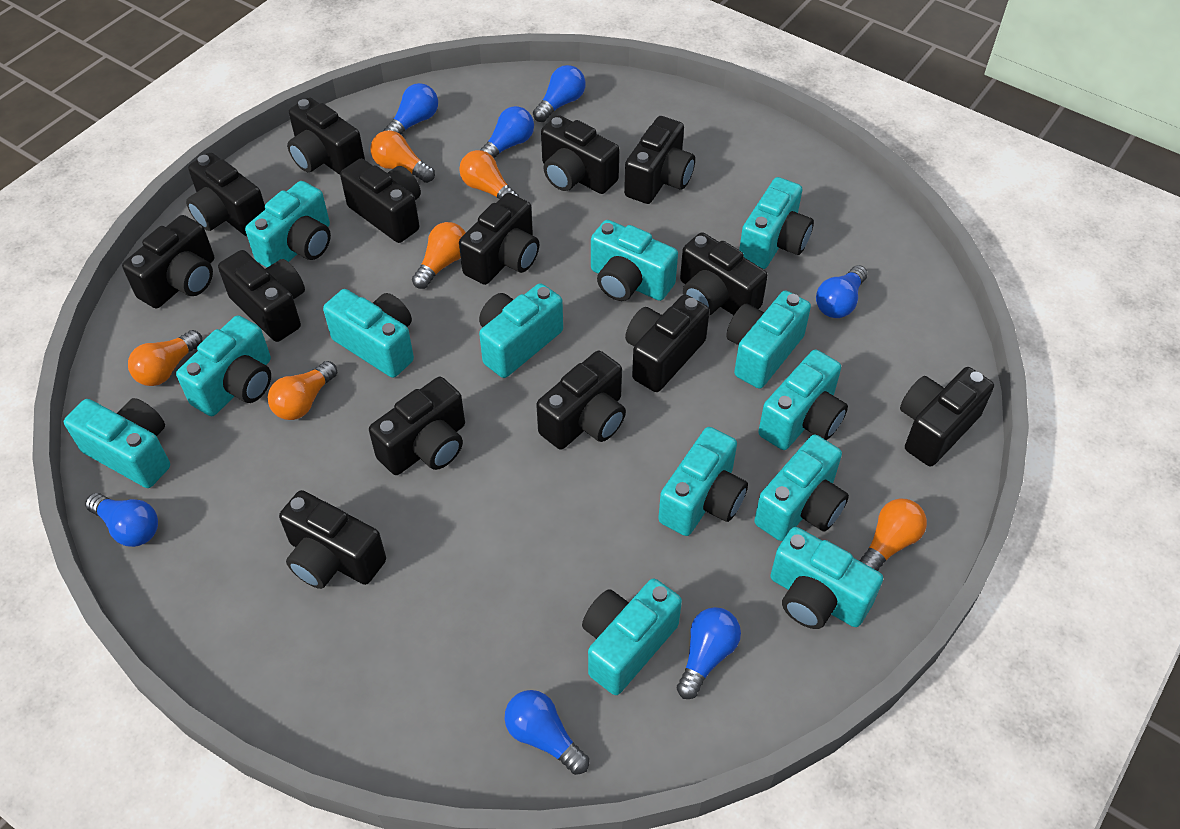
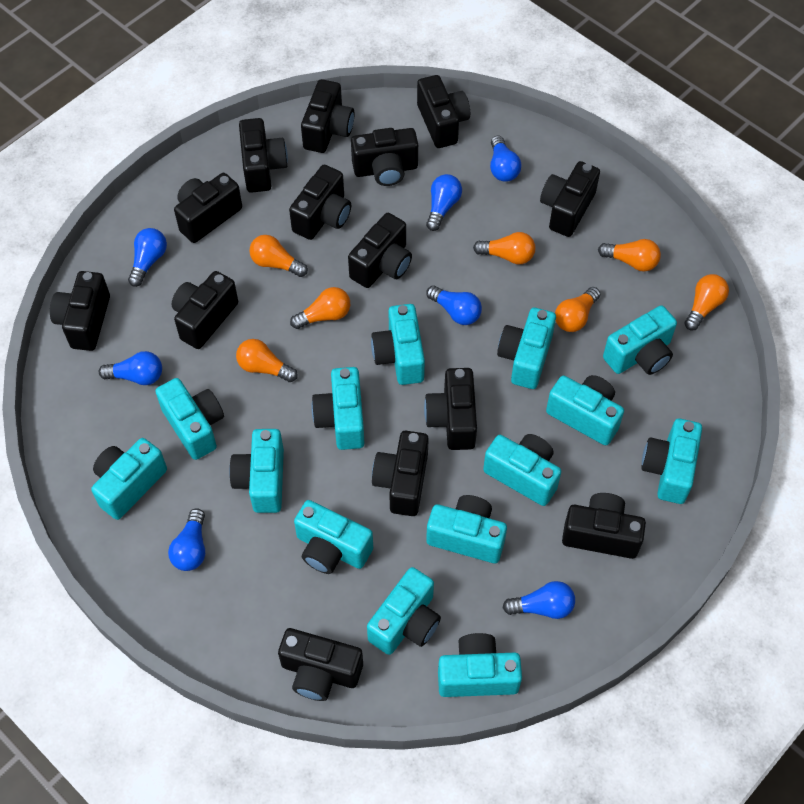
orange light bulb: [128,330,202,386] [268,361,337,420] [371,130,435,183] [412,222,466,289] [459,150,520,199] [860,499,927,571] = 6 -> [236,339,298,382] [249,235,308,277] [290,287,350,329] [473,232,535,264] [555,287,600,332] [598,239,661,272] [684,274,729,331] = 7
turquoise camera: [64,398,170,488] [176,315,271,416] [245,181,331,267] [323,289,414,378] [479,283,563,378] [582,579,682,695] [591,220,678,301] [658,427,748,536] [726,290,811,389] [739,177,814,269] [754,434,849,541] [758,349,848,450] [770,527,883,629] = 13 -> [91,438,167,520] [155,378,224,460] [229,429,284,513] [294,500,373,574] [311,367,364,450] [367,567,441,655] [371,304,425,385] [426,495,507,563] [438,633,522,697] [483,434,562,506] [497,308,556,389] [546,375,624,446] [603,305,677,375] [641,418,702,504] = 14

